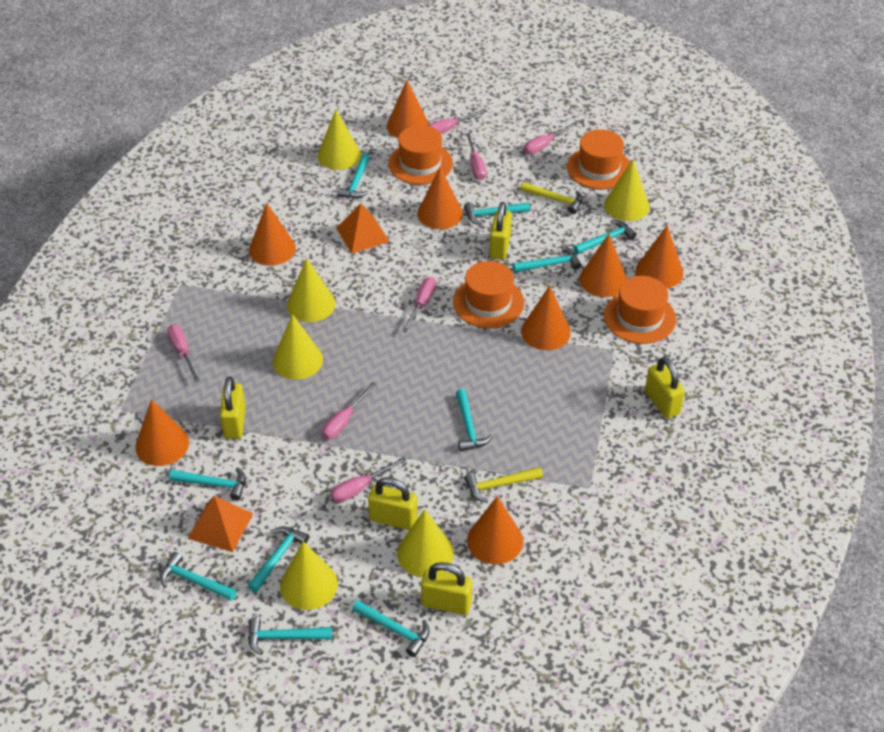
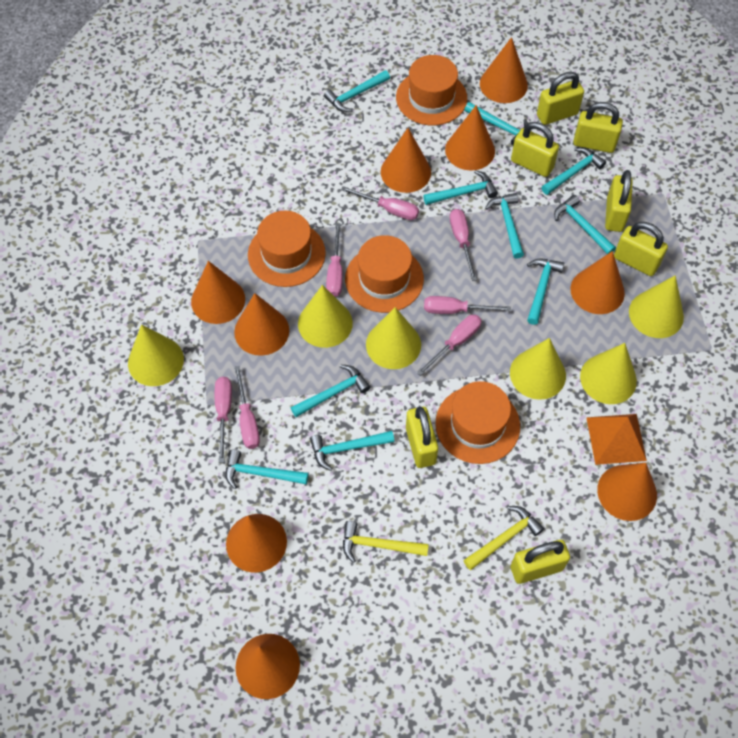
orange cone: [135,399,189,466] [249,202,296,266] [387,80,429,138] [417,168,463,229] [467,496,523,564] [521,285,571,350] [579,234,627,297] [636,225,683,288] = 8 -> [191,261,245,324] [226,514,287,573] [234,293,289,356] [236,634,300,699] [381,128,431,193] [445,105,495,171] [480,37,528,103] [571,251,625,314] [597,463,657,521] = 9
orange pyramid: [187,496,253,552] [336,204,390,253] = 2 -> [586,414,647,465] = 1
yellow padlock: [220,376,246,439] [368,477,418,530] [421,562,472,615] [489,202,512,260] [645,357,685,418] = 5 -> [406,406,438,468] [511,122,559,177] [511,540,570,584] [537,72,584,125] [573,102,623,153] [605,170,633,232] [614,222,668,276] = 7

